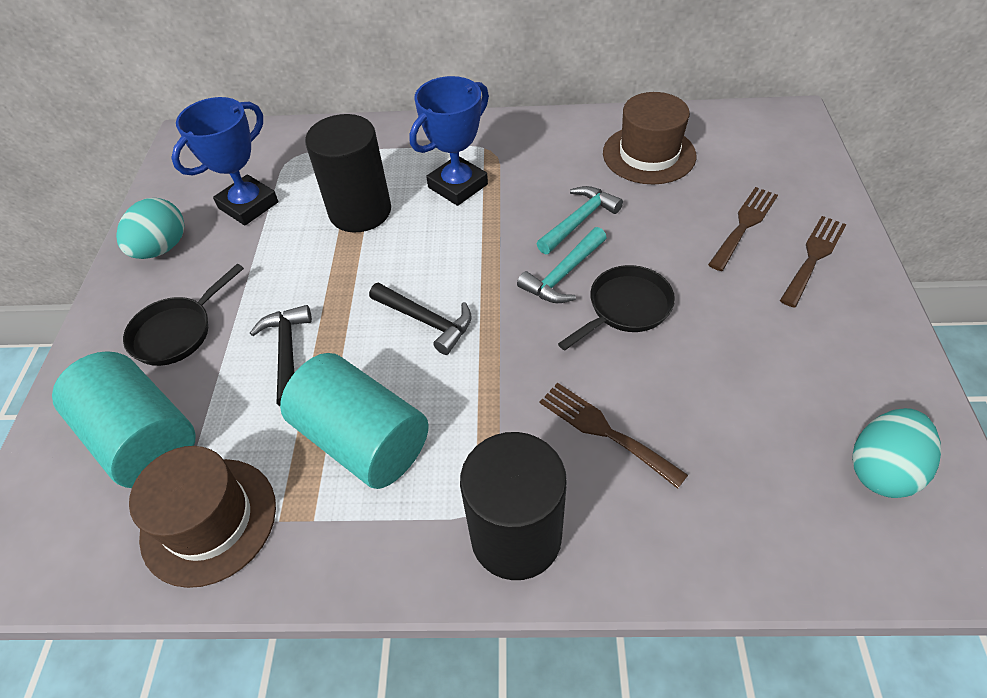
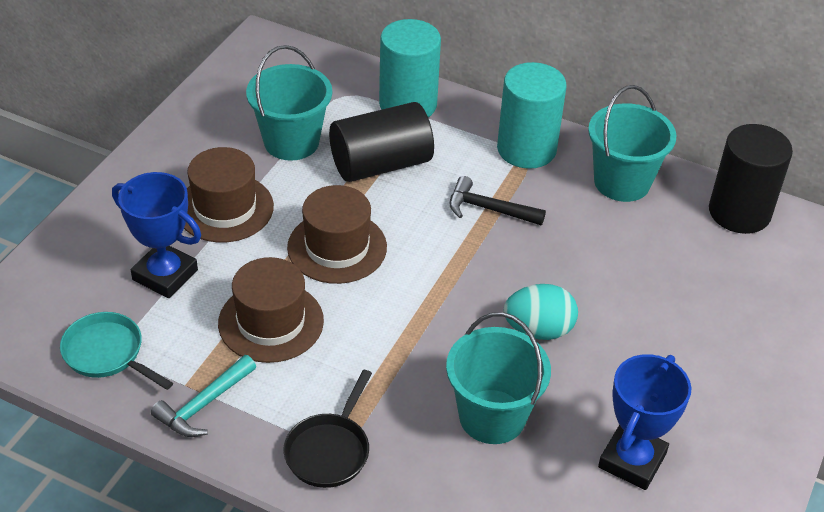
black hammer: [250,305,312,406] [369,283,472,355] = 2 -> [449,176,546,225] = 1
black pan: [123,264,244,366] [558,265,675,350] = 2 -> [284,370,372,488] = 1
brown fork: [540,383,688,489] [708,187,778,271] [780,216,847,307] = 3 -> none = 0
brown hat: [129,446,276,588] [603,92,697,185] = 2 -> [184,147,274,243] [218,257,324,363] [287,185,387,284] = 3
turquoise bucket: none = 0 -> [246,45,332,161] [446,312,551,444] [588,85,676,202] = 3
turquoise egg: [116,198,184,259] [852,408,941,498] = 2 -> [504,284,578,340] = 1
turquoise hammer: [517,227,607,303] [536,186,623,254] = 2 -> [151,355,256,437] = 1
turquoise pan: none = 0 -> [60,312,173,390] = 1

